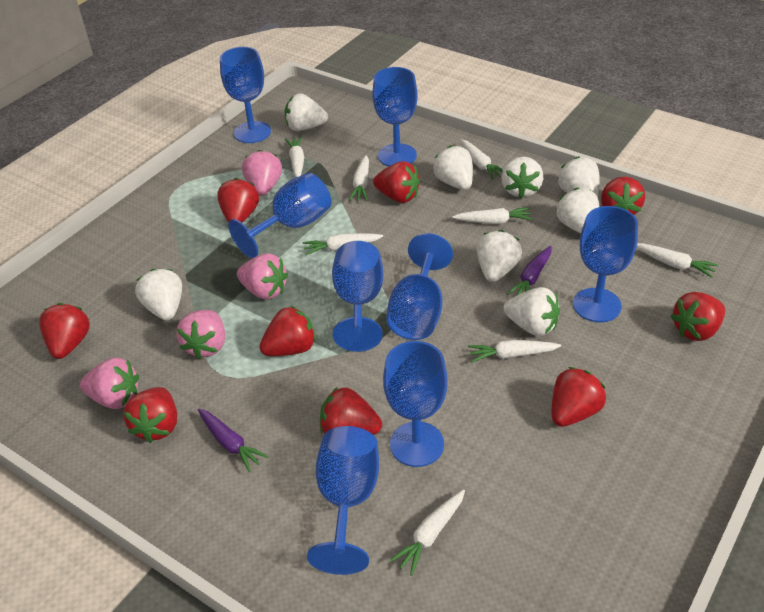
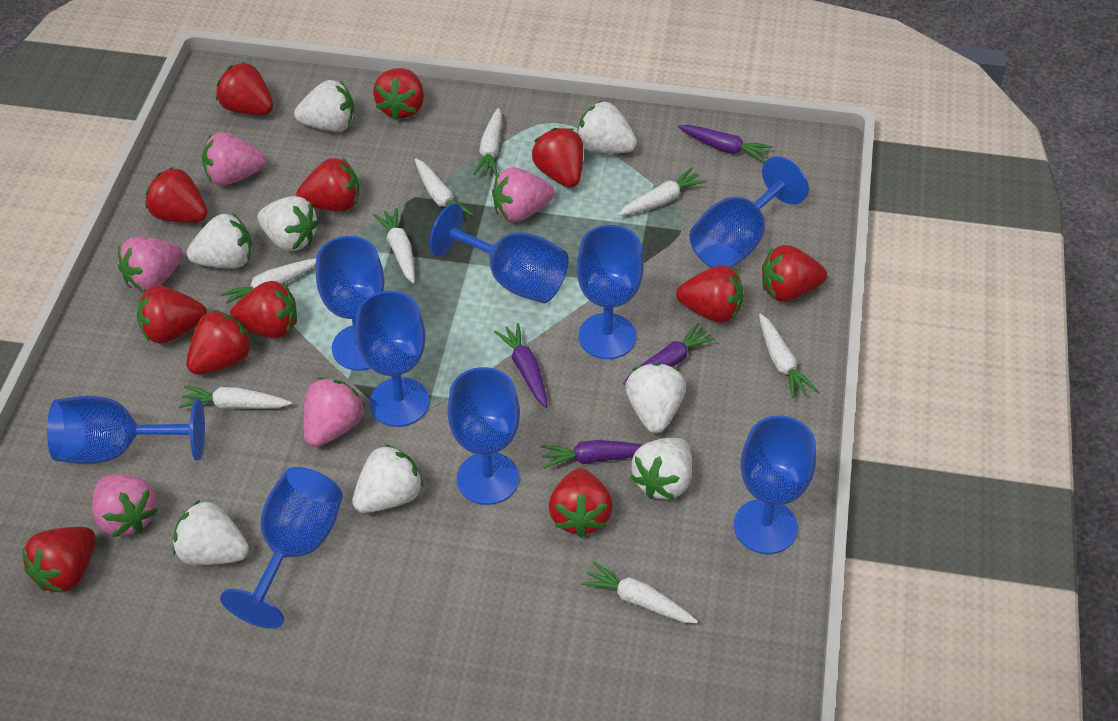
blue goblet: [220,47,271,143] [228,173,331,258] [307,426,379,575] [332,241,383,352] [372,67,418,166] [383,341,448,467] [386,233,453,340] [573,206,638,322] = 8 -> [47,396,205,464] [220,467,343,629] [316,236,384,371] [355,291,430,427] [429,203,569,303] [447,367,520,505] [577,225,644,359] [689,156,809,268] [734,416,816,554] = 9
pink strawberry: [80,358,139,409] [177,310,225,359] [237,253,288,300] [242,150,282,196] = 4 -> [92,474,158,537] [118,236,183,292] [202,132,266,186] [303,378,365,447] [492,167,554,222] = 5
purple carrot: [198,409,269,472] [507,246,552,295] = 2 -> [494,323,548,408] [541,440,643,469] [623,323,715,385] [678,125,772,162] = 4
red strawberry: [39,303,90,359] [124,387,177,443] [217,178,259,223] [259,306,316,356] [320,387,382,435] [373,161,420,203] [552,367,606,427] [601,177,645,215] [671,292,725,341] = 9 -> [22,527,96,593] [137,286,207,344] [146,167,208,222] [186,310,253,374] [216,62,273,115] [230,281,297,339] [297,158,359,211] [373,68,424,120] [532,128,583,188] [549,468,613,537] [676,265,743,323] [762,245,827,302] = 12

